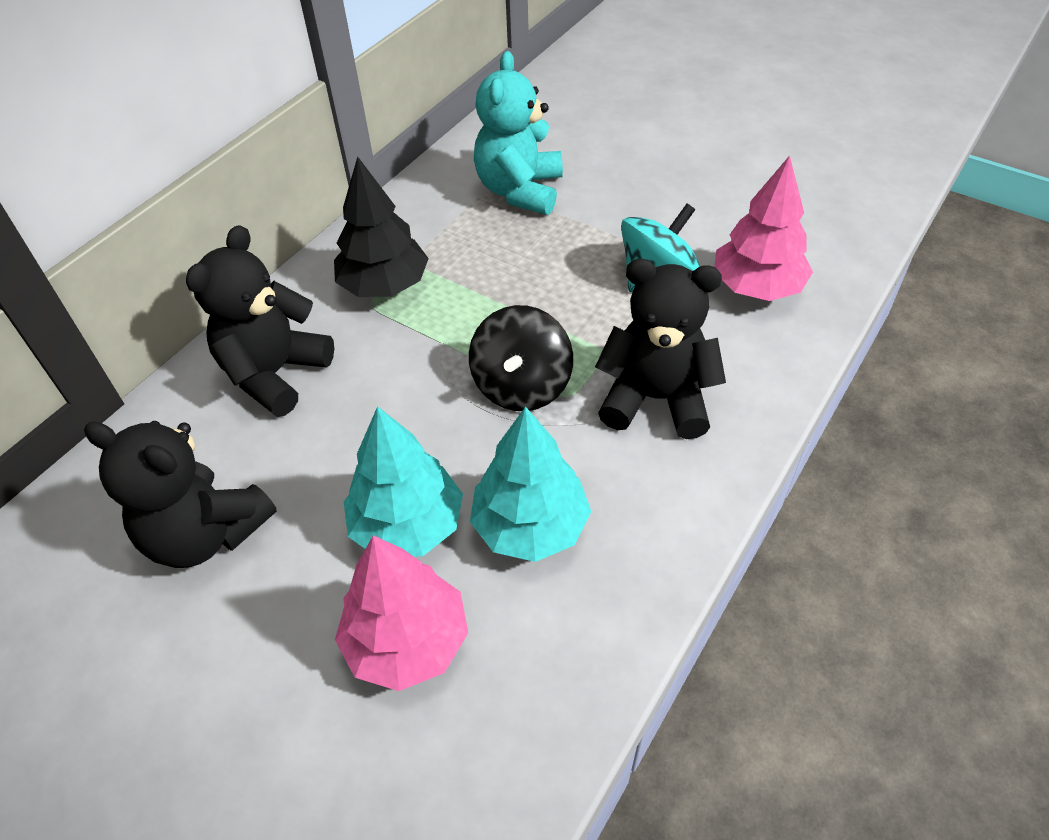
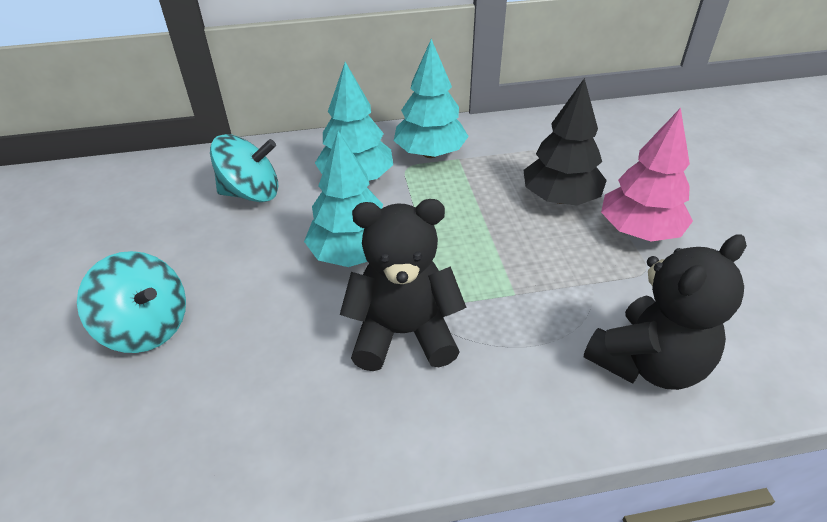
black spinning top: [469,305,573,411] = 1 -> none = 0
black teddy bear: [84,421,277,568] [186,225,334,417] [595,259,726,439] = 3 -> [340,199,466,371] [584,234,747,390] = 2
pink tree: [335,535,468,691] [714,155,813,301] = 2 -> [601,108,693,242] = 1
turquoise spinning top: [621,204,700,292] = 1 -> [77,251,186,353] [210,134,278,202] = 2
turquoise teddy bear: [474,51,563,215] = 1 -> none = 0
turquoise tree: [344,406,463,557] [470,406,591,562] = 2 -> [304,131,383,267] [315,62,393,180] [394,39,469,158] = 3

